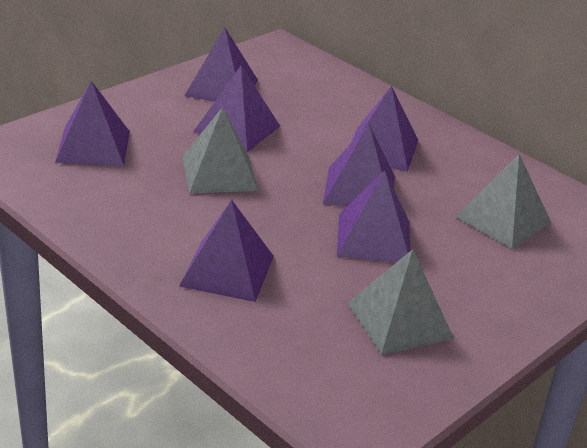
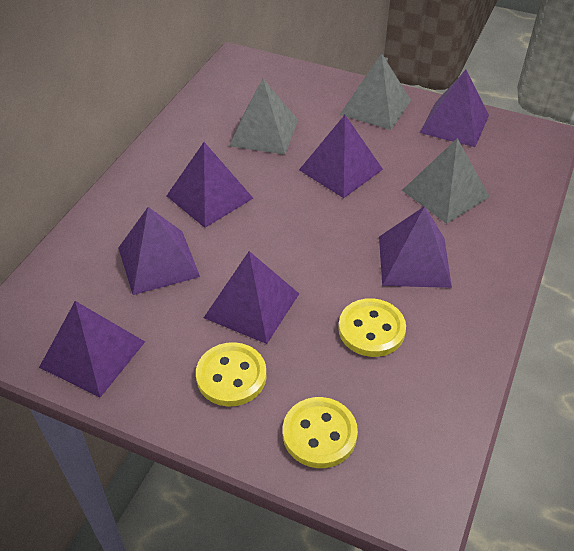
yellow button: none = 0 -> [196,342,267,407] [283,397,358,468] [338,298,406,357] = 3

